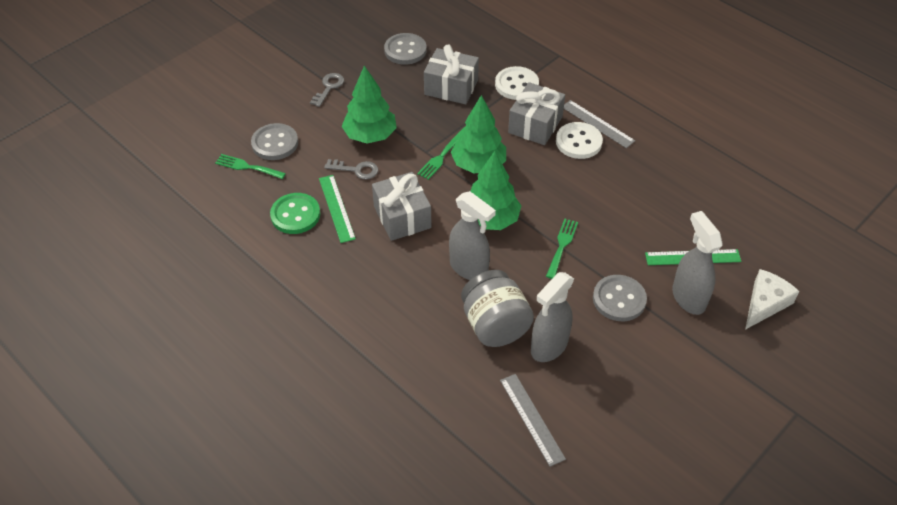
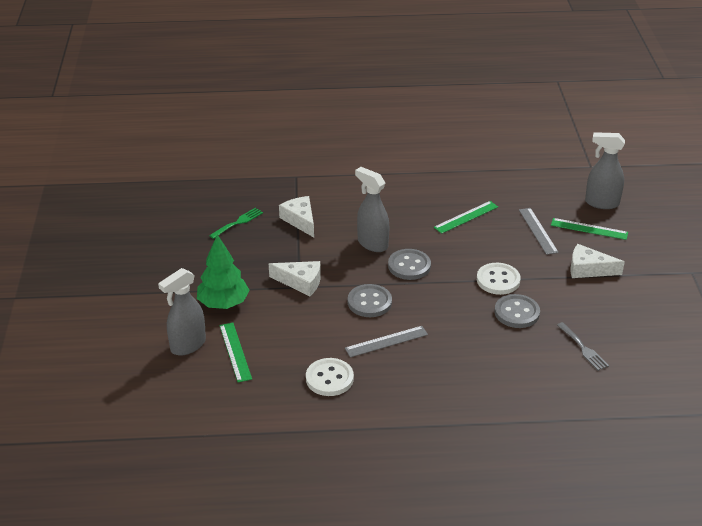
green button: [270,193,320,234] = 1 -> none = 0
green fork: [215,154,286,179] [417,133,459,180] [546,219,578,279] = 3 -> [209,208,263,239] = 1
green ruler: [319,175,356,243] [645,249,741,265] = 2 -> [219,323,252,382] [434,201,498,234] [551,218,628,240] = 3
green tree: [342,65,397,144] [451,95,506,173] [470,151,521,230] = 3 -> [197,234,250,309] = 1
grey fork: none = 0 -> [557,322,609,371] = 1
grey gift: [372,172,432,241] [424,44,479,104] [508,82,565,145] = 3 -> none = 0
grey jar: [461,270,534,347] = 1 -> none = 0
grey key: [310,73,344,107] [324,159,378,179] = 2 -> none = 0
white cheese: [745,269,799,330] = 1 -> [269,261,321,296] [279,196,314,237] [570,244,625,278] = 3

